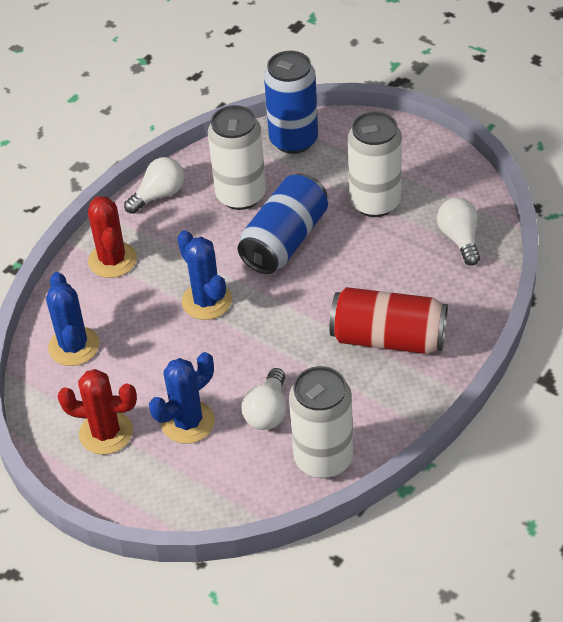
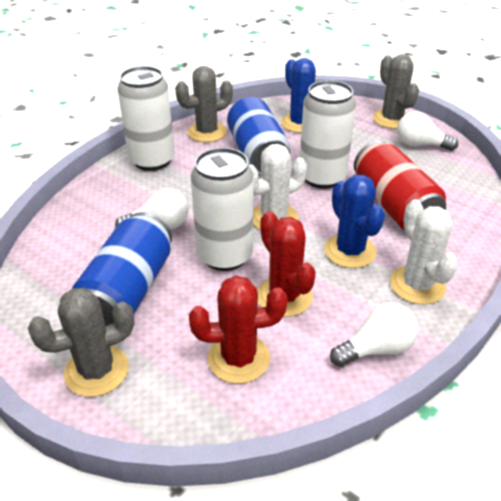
blue cactus: [46,272,99,366] [149,352,215,444] [177,230,232,320] = 3 -> [281,58,316,133] [324,175,385,268] = 2
grey cactus: none = 0 -> [28,288,135,397] [175,66,233,142] [373,54,419,129] = 3
white cactus: none = 0 -> [249,144,307,230] [390,199,458,305] = 2

